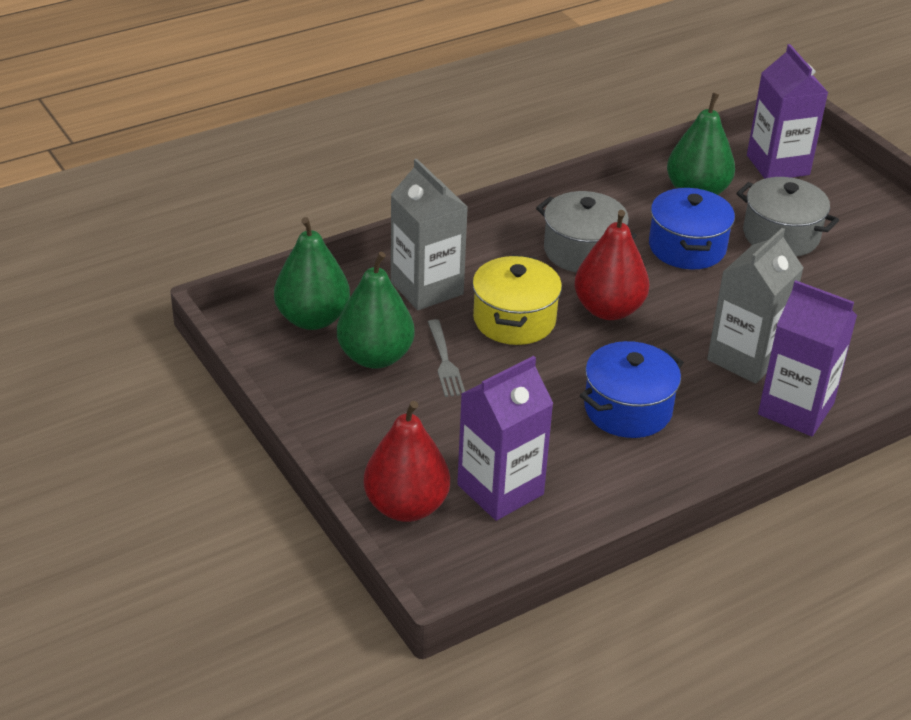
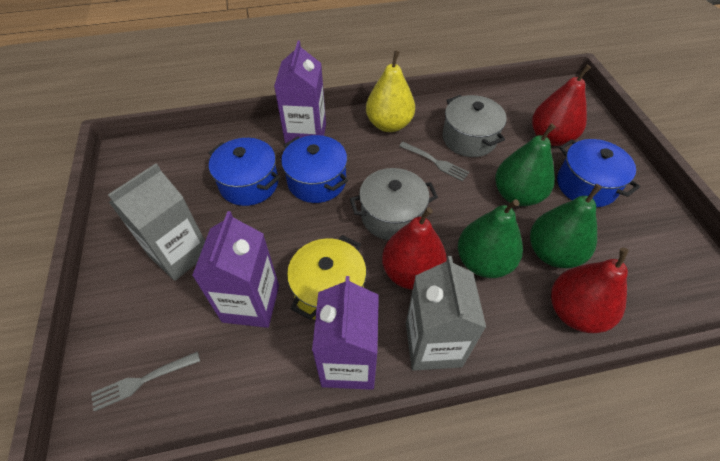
blue pot: [580,341,684,438] [649,187,735,269] = 2 -> [209,138,280,206] [281,135,348,203] [557,139,640,207] = 3
grey fork: [428,319,465,397] = 1 -> [91,351,200,411] [399,142,469,181] = 2
red pear: [364,401,450,522] [574,210,649,320] = 2 -> [382,207,447,290] [532,65,591,146] [551,248,628,333] = 3
yellow pear: none = 0 -> [366,50,415,132] = 1

